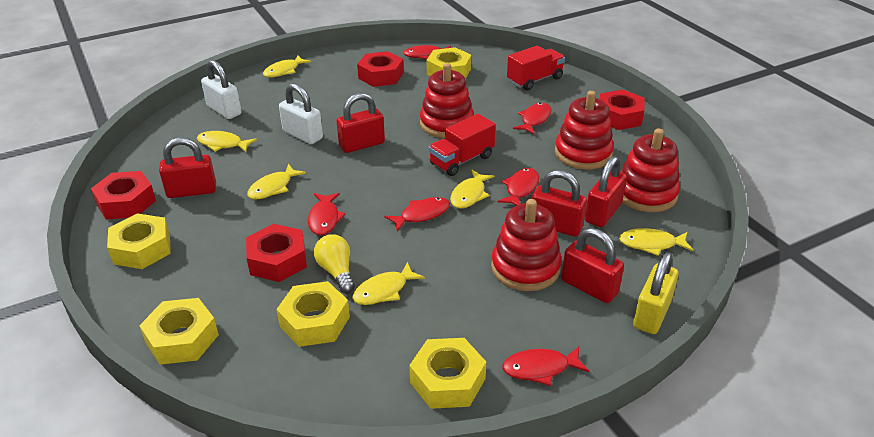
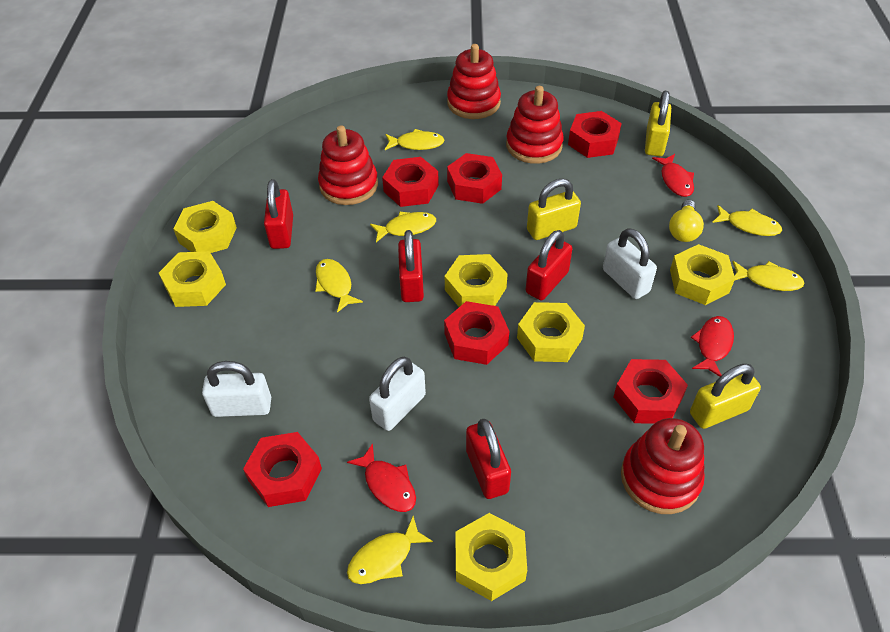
red fish: [308,193,346,235] [384,197,450,232] [403,45,451,59] [498,168,539,206] [502,346,589,386] [513,103,552,134] = 6 -> [347,443,416,512] [652,154,694,197] [691,316,734,377] = 3
red nut: [91,171,156,219] [246,224,307,282] [357,51,404,87] [600,89,645,130] = 4 -> [243,432,322,507] [382,157,439,207] [444,301,509,365] [447,153,502,204] [568,111,622,158] [613,359,688,424] = 6
red padlock: [159,137,216,198] [336,93,385,153] [532,170,587,237] [561,228,624,303] [585,156,627,227] = 5 -> [264,179,293,249] [398,230,424,302] [466,419,511,499] [526,230,572,300] = 4
red truck: [429,114,496,176] [507,46,565,90] = 2 -> none = 0
white padlock: [201,60,242,119] [279,83,323,144] = 2 -> [202,361,271,417] [369,357,426,431] [603,228,657,299] = 3
yellow nut: [107,213,171,269] [139,298,219,365] [276,281,350,347] [409,338,486,409] [427,47,471,79] = 5 -> [159,251,226,307] [173,201,237,253] [445,254,508,307] [455,513,527,601] [517,302,585,362] [670,244,735,305] = 6
yellow padlock: [633,252,679,334] = 1 -> [527,179,581,240] [645,91,671,156] [690,364,761,429] = 3

